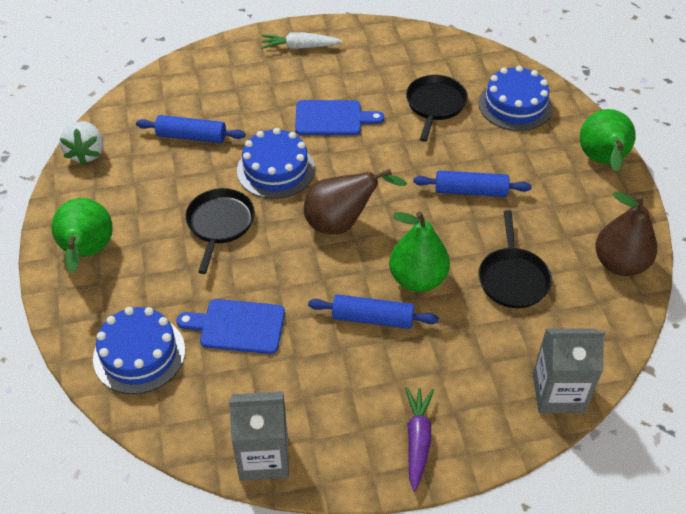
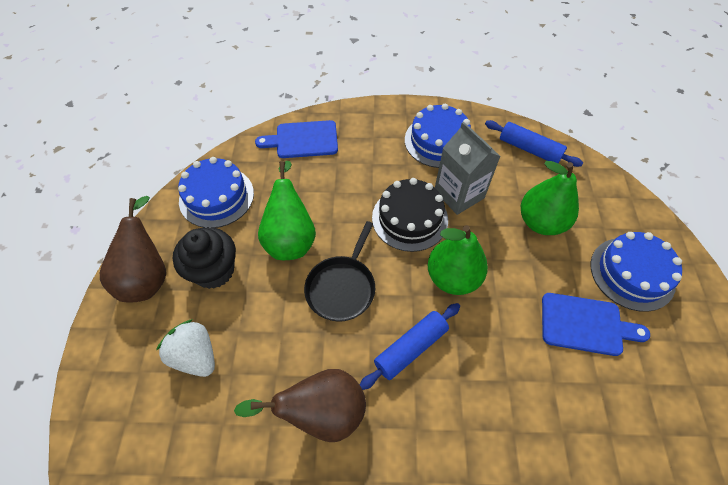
black cake: none = 0 -> [372,178,448,252] = 1
black cupcake: none = 0 -> [173,227,236,289] = 1
black pan: [185,188,255,274] [406,75,468,142] [479,210,552,308] = 3 -> [304,221,375,322] = 1
blue rolling pin: [136,115,245,143] [308,294,439,329] [413,171,532,197] = 3 -> [360,303,460,390] [485,120,583,167] = 2
grey carton: [229,391,289,481] [533,328,606,413] = 2 -> [435,122,501,215] = 1
purple carrot: [405,387,434,492] = 1 -> none = 0
white carrot: [261,32,342,49] = 1 -> none = 0

